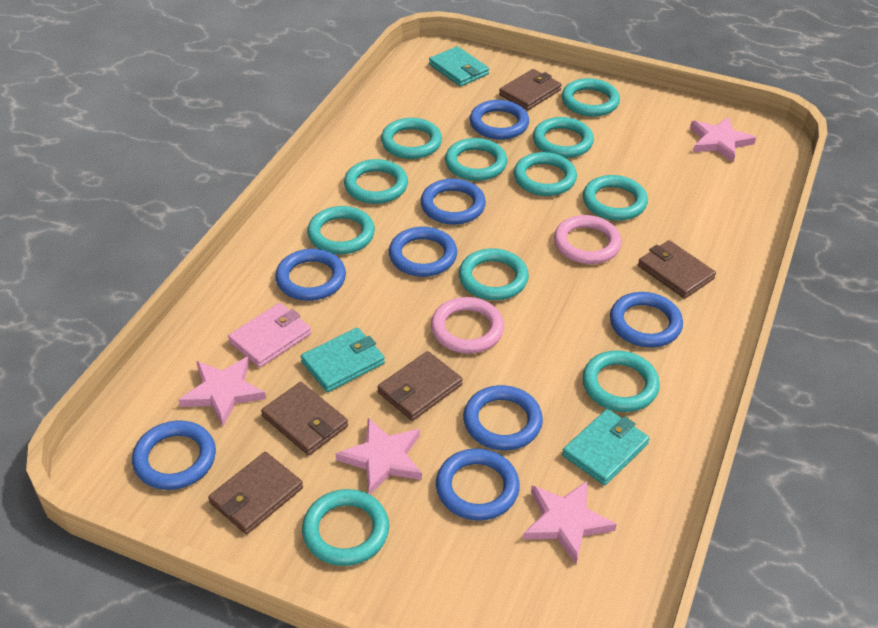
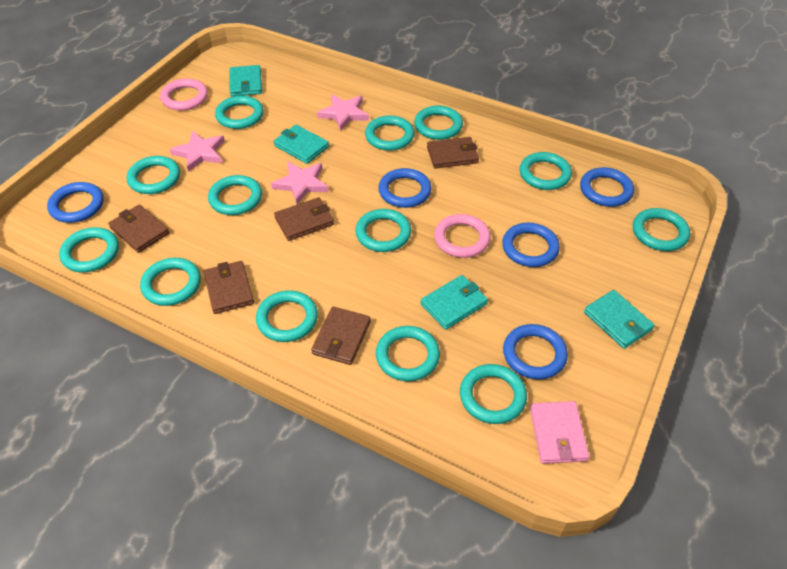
blue ring: [132,421,216,490] [275,249,346,301] [389,227,457,277] [421,178,486,225] [436,448,520,521] [463,385,543,450] [470,100,529,140] [610,292,683,348] = 8 -> [47,182,104,223] [378,168,432,208] [502,223,560,267] [503,324,568,380] [580,167,634,207] = 5
pink star: [179,357,266,426] [336,418,422,495] [523,481,617,564] [690,117,756,162] = 4 -> [170,131,225,172] [271,162,329,204] [317,94,369,131] = 3
turquoise ring: [302,489,389,566] [307,206,375,254] [344,159,408,204] [381,118,442,159] [445,138,507,181] [459,248,529,300] [514,152,577,196] [533,117,594,158] [562,78,620,117] [582,350,660,412] [583,175,648,221] = 11 -> [59,227,119,273] [127,156,180,194] [140,258,201,306] [208,175,262,215] [215,96,263,129] [256,290,318,342] [355,209,411,252] [365,115,414,151] [376,326,440,381] [414,106,463,140] [460,364,527,424] [520,152,572,190] [633,208,690,251] = 13
turquoise wallet: [301,327,385,392] [429,46,489,87] [562,409,650,485] = 3 -> [230,65,262,96] [273,125,329,164] [420,275,488,330] [584,290,655,349] = 4

